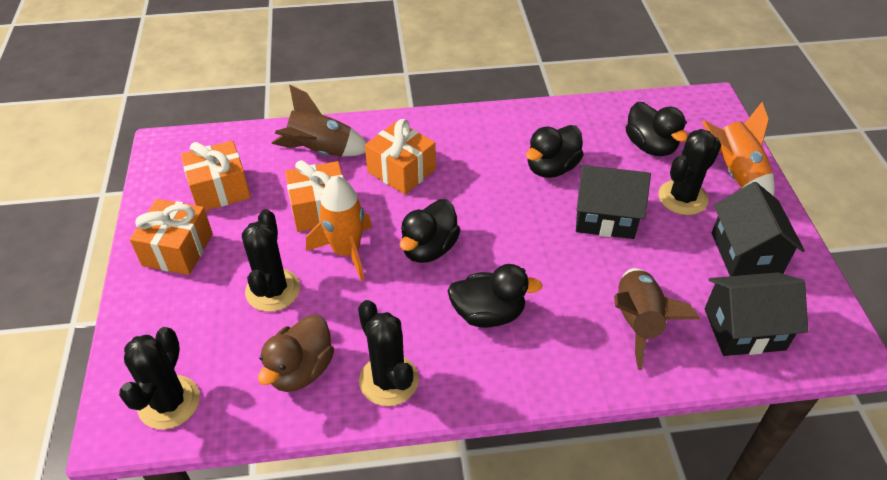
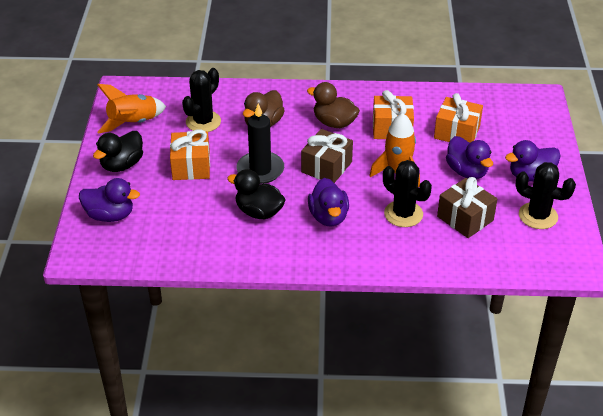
black cactus: [119,327,200,429] [242,209,300,312] [358,300,419,406] [658,129,721,215] = 4 -> [182,68,221,132] [383,160,432,227] [515,162,576,229] = 3
black candle: none = 0 -> [237,104,284,184] = 1
black duck: [400,199,460,263] [448,264,543,328] [526,125,584,178] [626,102,688,156] = 4 -> [93,131,143,172] [227,169,286,219] = 2
black house: [576,165,651,239] [705,272,808,356] [712,182,805,276] = 3 -> none = 0
brown duck: [258,315,334,392] = 1 -> [243,90,285,127] [307,82,360,128] = 2
brown gift: none = 0 -> [301,129,353,183] [437,177,497,238] = 2
brown rocket: [271,84,367,157] [614,268,700,370] = 2 -> none = 0
orange gift: [130,199,213,275] [181,141,251,211] [285,160,344,232] [365,119,436,195] = 4 -> [170,129,210,180] [373,90,414,139] [434,93,483,143] = 3
purple duck: none = 0 -> [79,178,140,222] [308,178,349,226] [446,136,493,179] [505,140,560,182] = 4

